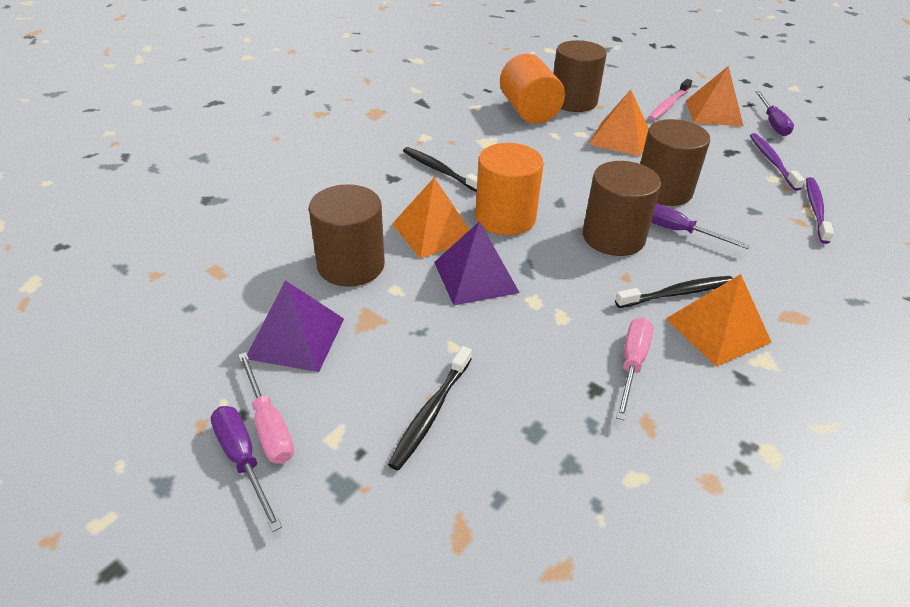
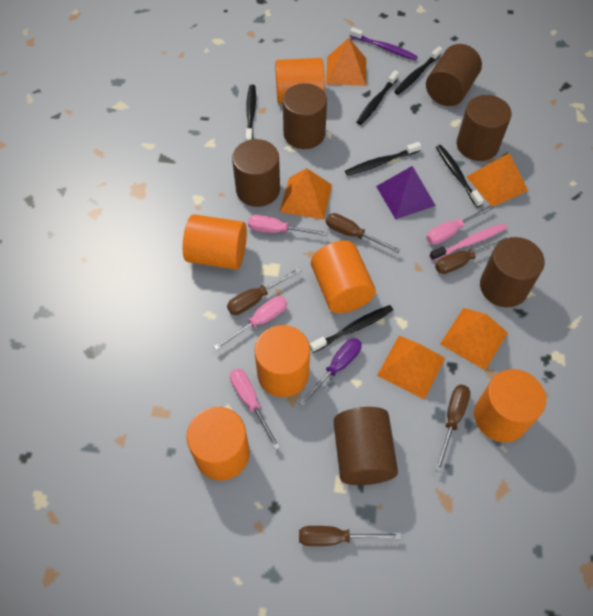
black toothbrush: [388,346,472,471] [403,147,477,192] [615,276,733,308] = 3 -> [245,85,256,141] [310,305,393,353] [345,142,421,176] [357,70,399,125] [394,46,443,95] [436,145,484,207] = 6
brown cylinder: [309,184,385,287] [553,40,607,112] [583,161,661,256] [640,119,710,206] = 4 -> [232,139,280,207] [283,83,327,149] [333,407,398,485] [426,44,482,106] [456,95,512,161] [480,237,545,307] = 6
brown screwdriver: none = 0 -> [227,267,302,315] [299,526,401,546] [326,213,400,253] [435,237,506,274] [435,385,470,472] = 5
orange cylinder: [475,143,543,235] [500,54,565,124] = 2 -> [183,214,247,270] [186,407,250,480] [254,325,310,397] [275,58,325,104] [311,241,376,313] [474,369,546,442] = 6
orange pyramid: [392,177,470,259] [589,90,649,156] [666,274,772,367] [686,66,743,126] = 4 -> [279,168,332,220] [326,38,366,86] [377,336,445,399] [440,308,508,370] [466,153,528,207] = 5
pink screwdriver: [238,352,294,464] [616,318,654,421] = 2 -> [213,296,287,351] [230,368,280,450] [248,215,328,236] [426,205,494,245] = 4
purple pyramid: [247,280,344,372] [434,221,520,305] = 2 -> [376,166,436,219] = 1
purple screwdriver: [211,406,282,532] [651,203,750,249] [755,91,794,136] = 3 -> [299,338,362,407] = 1
purple toothbrush: [750,133,805,191] [806,177,834,244] = 2 -> [350,27,418,60] = 1

